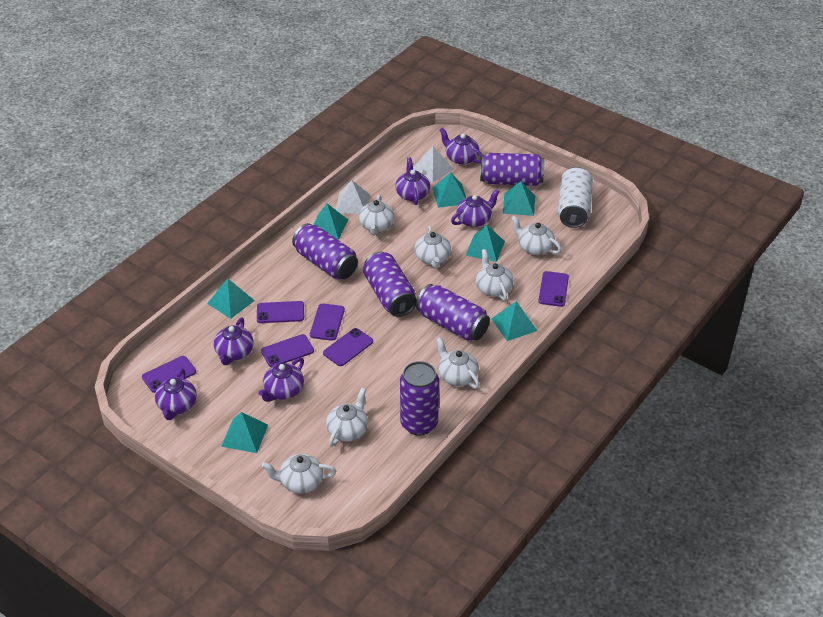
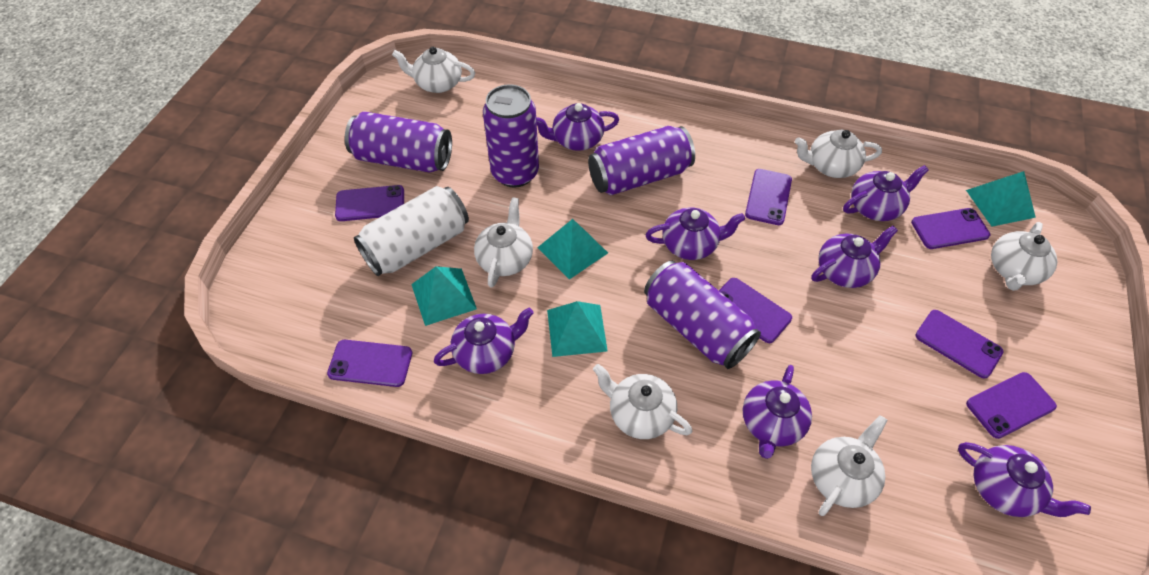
purple can: [292,223,358,280] [363,251,417,317] [400,361,439,436] [416,284,490,341] [480,153,544,186] = 5 -> [345,111,452,173] [483,84,539,188] [588,126,695,195] [644,261,761,369] = 4
purple phone: [142,356,196,393] [257,301,304,323] [261,334,314,367] [310,304,345,341] [323,328,373,366] [539,271,569,307] = 6 -> [327,340,412,387] [335,185,404,221] [719,278,792,343] [745,169,792,225] [911,208,990,249] [916,310,1003,378] [966,372,1057,439] = 7
purple teapot: [155,368,197,420] [214,318,254,365] [258,357,304,402] [396,157,430,205] [440,128,483,165] [451,189,500,227] = 6 -> [434,308,534,374] [536,103,619,151] [646,207,745,260] [743,365,812,459] [811,226,898,288] [843,165,929,221] [958,442,1091,517] = 7
turquoise pyramid: [207,278,255,319] [221,412,268,453] [313,203,348,240] [432,173,466,208] [466,225,505,262] [492,301,537,341] [503,181,535,216] = 7 -> [411,266,477,326] [537,219,608,279] [547,301,608,357] [966,171,1036,227] = 4
white pyramid: [336,180,370,214] [413,146,454,183] = 2 -> none = 0
white teapot: [262,454,336,494] [326,388,368,447] [359,195,394,236] [414,226,451,268] [436,337,480,389] [476,249,514,301] [511,216,561,255] = 7 -> [392,47,475,93] [474,197,533,288] [593,364,692,439] [795,130,882,178] [811,415,887,516] [991,222,1058,291] = 6

